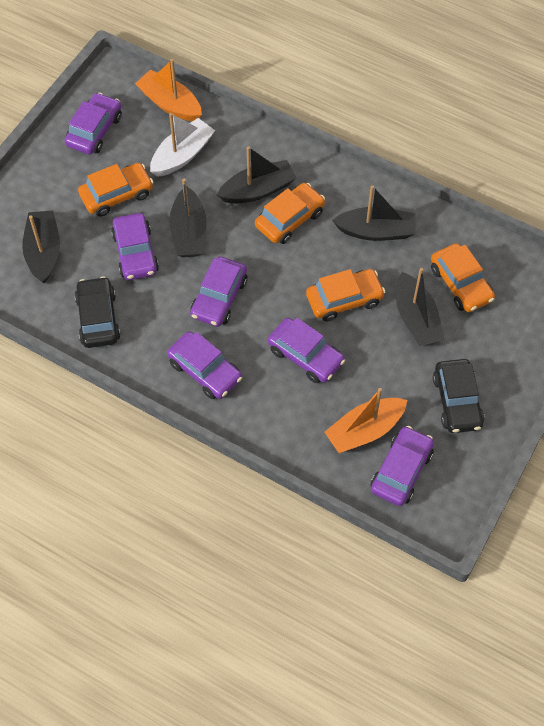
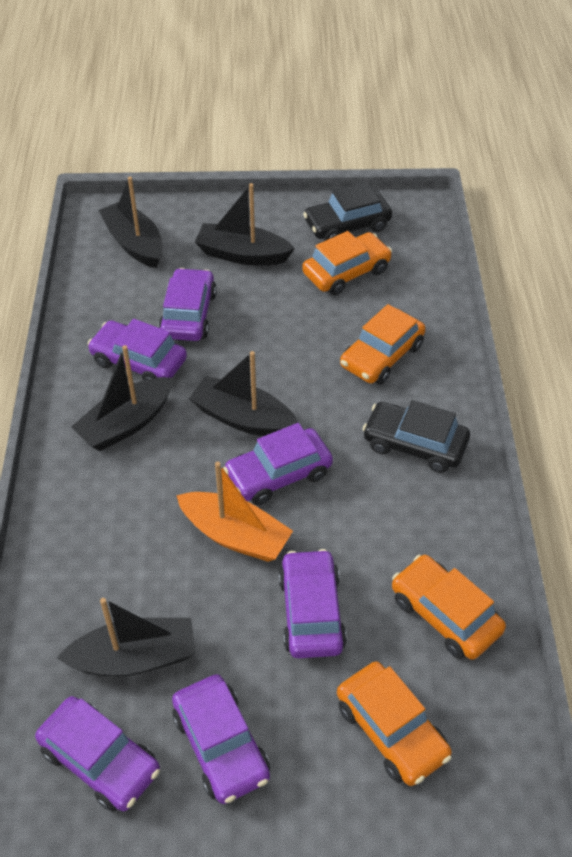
orange boat: [135,59,202,121] [324,388,407,453] = 2 -> [176,461,293,562] = 1
white boat: [150,113,215,177] = 1 -> none = 0

